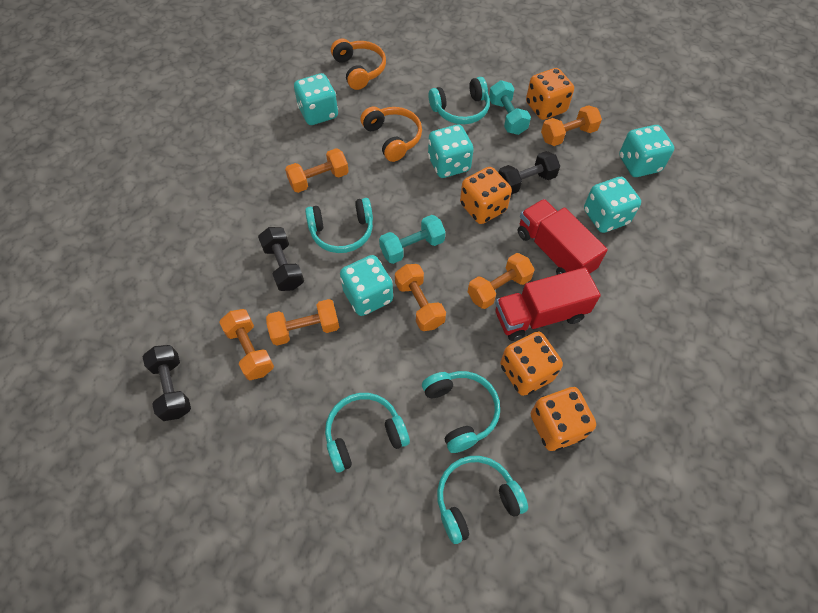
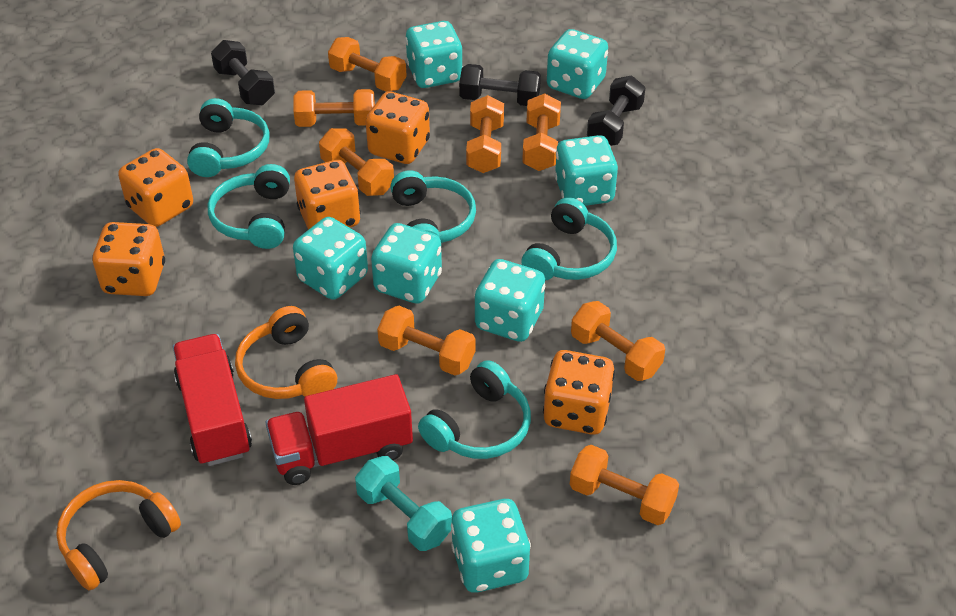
orange dice: [460,167,512,224] [500,331,563,396] [526,68,574,120] [531,387,596,451] = 4 -> [92,222,165,296] [118,148,193,227] [294,160,361,230] [366,92,430,164] [543,350,615,435] = 5
orange dumbbell: [219,309,274,380] [266,299,339,346] [285,148,349,193] [395,264,446,331] [468,253,535,309] [541,105,602,146] = 6 -> [293,89,375,127] [319,128,394,196] [328,37,407,92] [377,306,475,375] [466,95,504,173] [522,93,561,171] [570,445,679,525] [571,301,665,381] = 8
turquoise dice: [294,73,338,125] [340,255,393,316] [428,125,474,178] [584,177,641,233] [619,125,674,177] = 5 -> [293,217,368,300] [371,223,442,304] [405,21,463,88] [451,499,531,593] [475,259,545,342] [547,29,608,99] [554,135,618,206] = 7
turquoise dumbbell: [379,215,446,264] [489,80,531,135] = 2 -> [355,456,452,551] = 1

